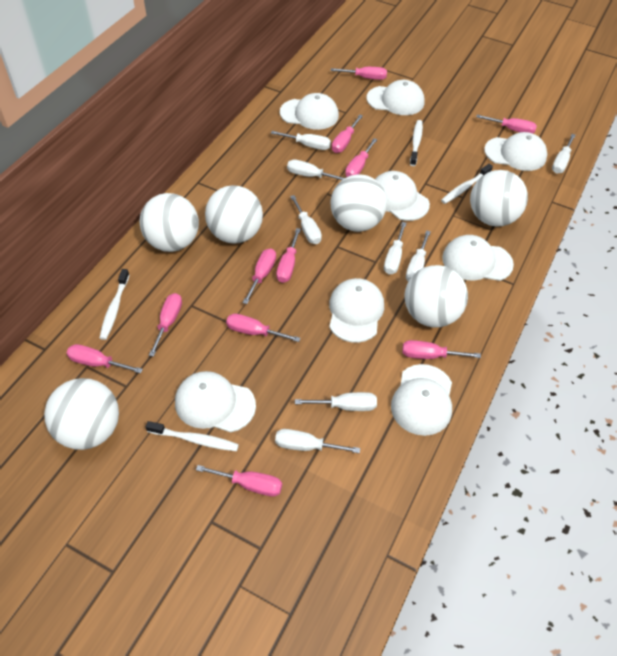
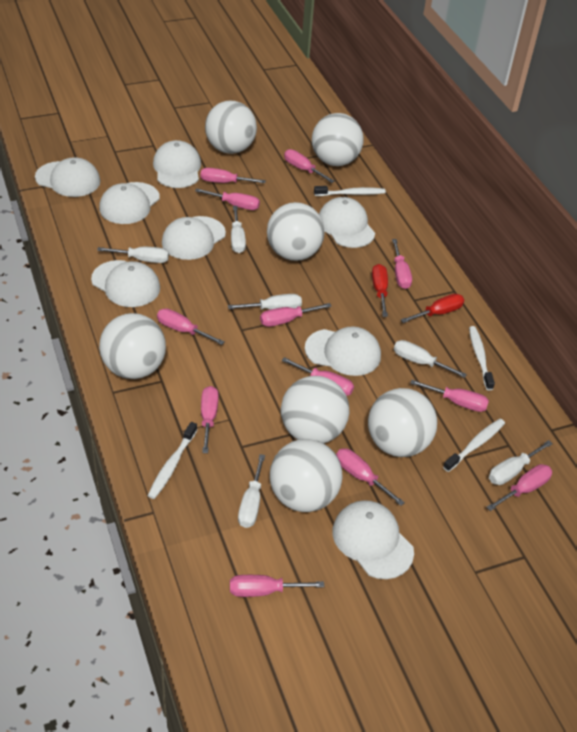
pink screwdriver: [67,344,143,373] [149,293,182,357] [196,465,282,497] [226,314,301,342] [243,248,276,304] [276,228,301,283] [331,67,387,80] [332,114,363,153] [345,138,378,177] [402,340,481,359] [476,115,537,133] = 11 -> [157,308,225,345] [195,188,260,210] [201,168,266,183] [201,386,219,453] [230,575,324,597] [260,303,332,327] [282,357,354,396] [284,149,334,183] [336,448,405,506] [392,239,412,289] [410,380,489,412] [486,464,552,511] = 12
red screwdriver: none = 0 -> [372,264,388,317] [401,294,464,323] = 2
white ball: [44,378,119,450] [140,193,199,252] [205,185,263,244] [331,174,387,232] [404,265,468,327] [470,170,528,227] = 6 -> [99,313,166,379] [205,101,257,154] [267,202,325,261] [270,439,343,512] [281,376,350,443] [312,113,363,166] [368,388,437,457] = 7
white screwdriver: [271,131,331,150] [275,429,360,453] [287,160,345,180] [290,195,322,244] [295,392,377,411] [384,222,406,275] [406,230,431,281] [552,134,575,174] = 8 -> [97,247,169,263] [228,294,302,310] [231,206,246,253] [238,454,265,528] [394,340,467,378] [489,440,553,485] = 6

